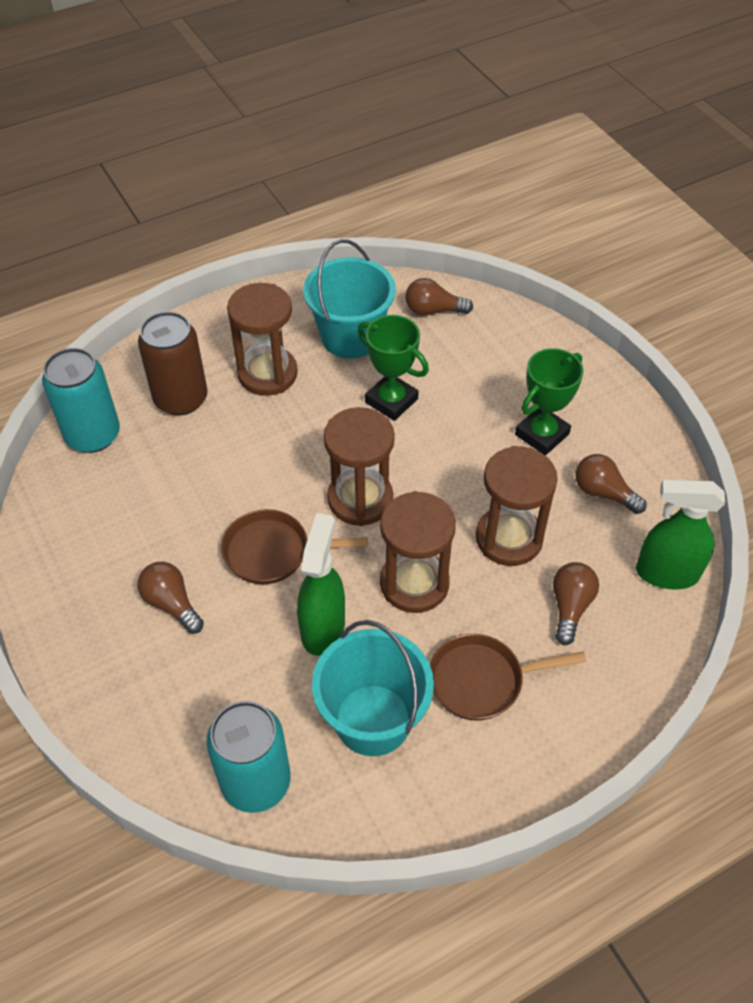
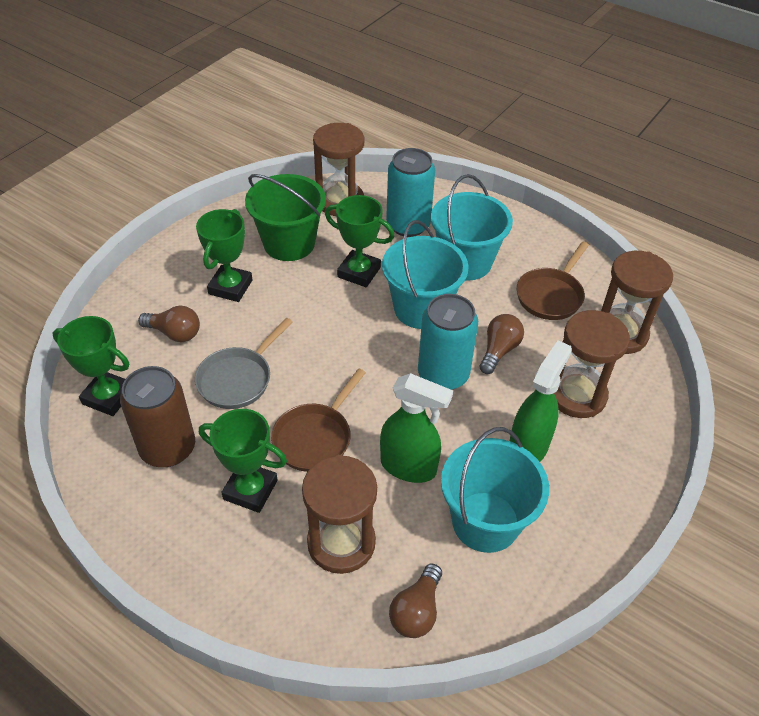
brown light bulb: [137,562,204,634] [405,278,473,316] [553,562,599,645] [575,454,647,514] = 4 -> [138,306,200,342] [389,564,442,638] [479,314,524,374] = 3
green bucket: none = 0 -> [245,174,326,261] = 1
green trophy: [357,315,429,421] [515,348,584,455] = 2 -> [52,316,129,416] [196,209,252,302] [199,409,287,513] [325,195,395,287] = 4
grey pan: none = 0 -> [195,318,293,409] = 1
turquoise bucket: [303,239,396,359] [312,620,434,756] = 2 -> [382,220,469,329] [431,174,513,280] [441,427,549,553] = 3

